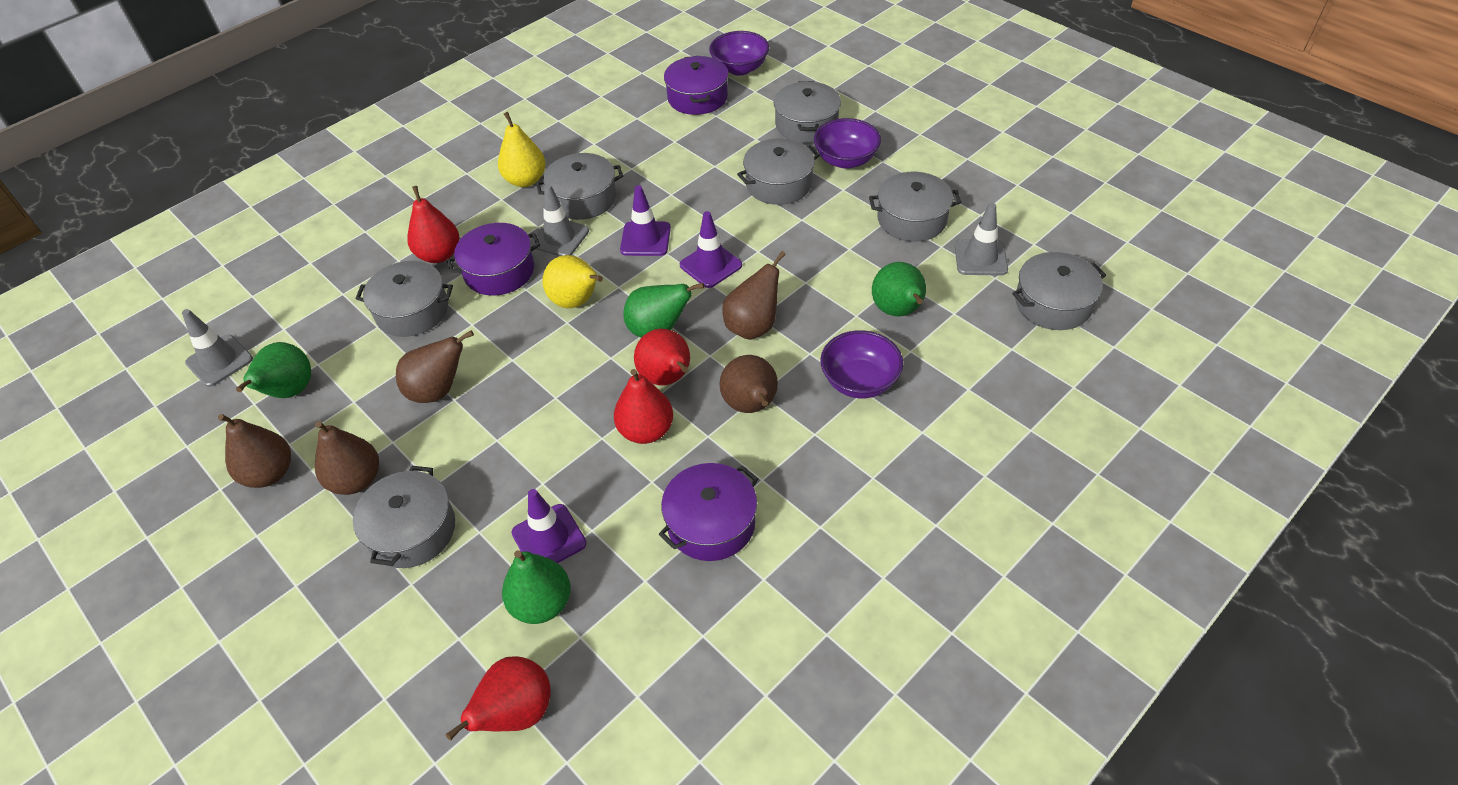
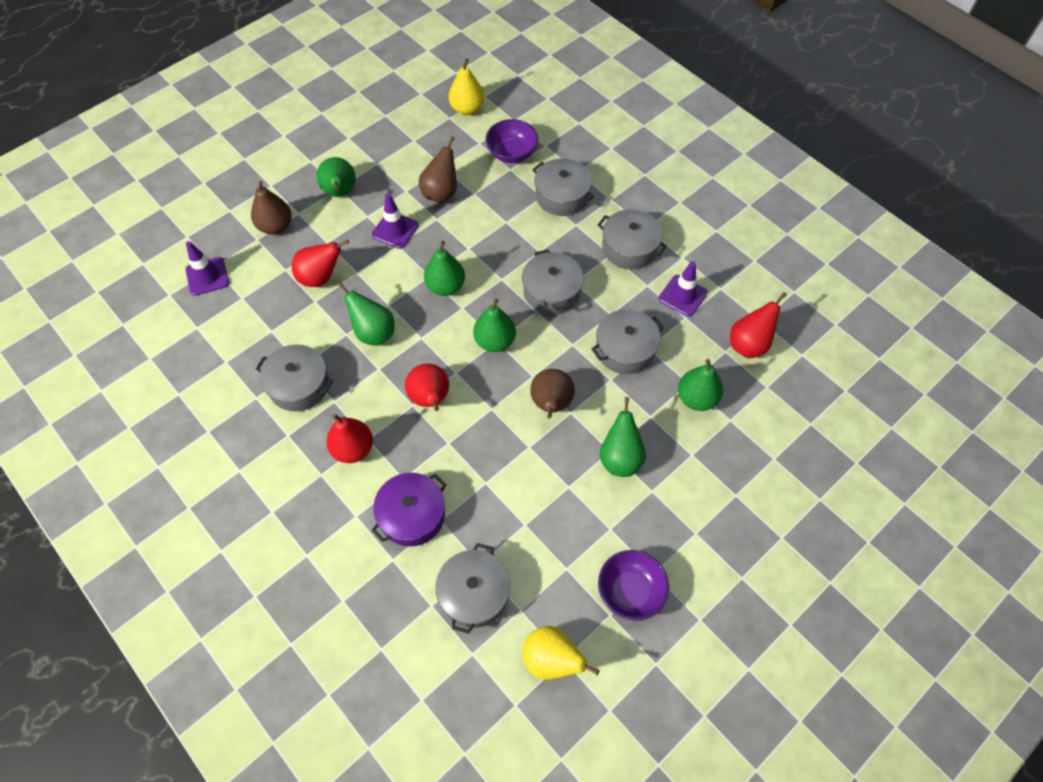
brown pear: [218,414,291,488] [315,421,379,495] [396,330,474,403] [719,355,778,413] [722,251,786,340] = 5 -> [251,181,292,234] [419,136,457,203] [530,369,575,419] = 3
green pear: [236,342,311,398] [502,550,571,624] [623,283,704,338] [872,262,926,316] = 4 -> [316,157,356,197] [337,282,395,346] [424,241,465,296] [473,299,516,352] [599,397,646,477] [678,359,723,411] = 6
grey pot: [353,466,455,568] [356,261,453,337] [536,153,623,220] [737,138,820,205] [774,81,841,143] [869,172,961,242] [1012,252,1106,330] = 7 -> [256,344,333,411] [436,543,510,634] [522,249,583,314] [533,159,594,216] [592,309,664,374] [598,209,667,269] = 6
grey traffic cone: [182,309,253,387] [531,184,589,256] [955,203,1008,275] = 3 -> none = 0
purple bowl: [709,31,769,76] [814,118,881,169] [820,330,903,398] = 3 -> [485,119,538,163] [598,550,669,621] = 2
purple pot: [447,223,540,296] [659,463,758,561] [664,56,728,115] = 3 -> [371,473,447,547] = 1

